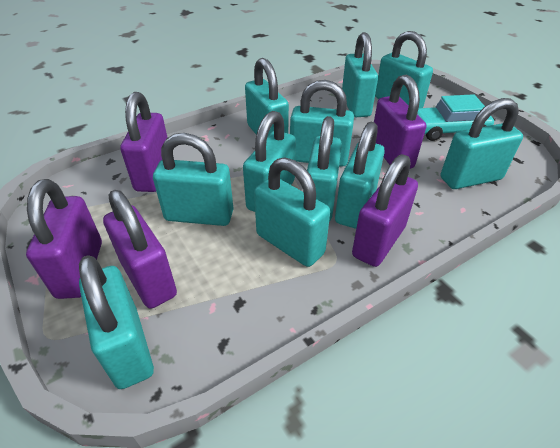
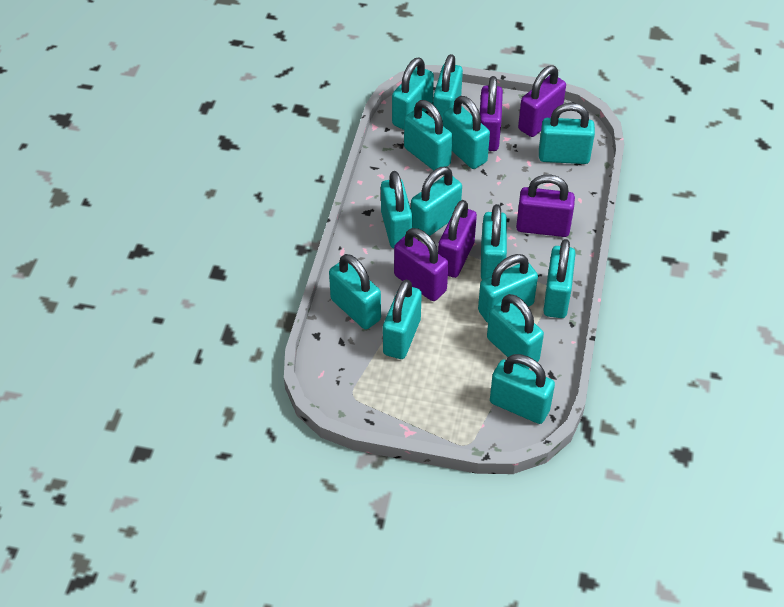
turquoise car: [417,94,494,141] = 1 -> none = 0
turquoise padlock: [79,255,154,389] [153,133,234,226] [243,111,296,212] [245,58,289,135] [254,157,330,267] [290,80,354,167] [307,116,342,222] [335,121,385,229] [342,32,378,117] [375,31,433,108] [441,98,523,189] = 11 -> [329,254,381,329] [381,171,413,248] [383,280,422,359] [392,57,434,130] [404,100,452,170] [411,166,462,236] [433,54,463,121] [443,96,490,169] [478,254,538,323] [481,204,507,280] [487,294,544,369] [490,354,555,424] [539,103,595,164] [543,239,576,318] = 14

